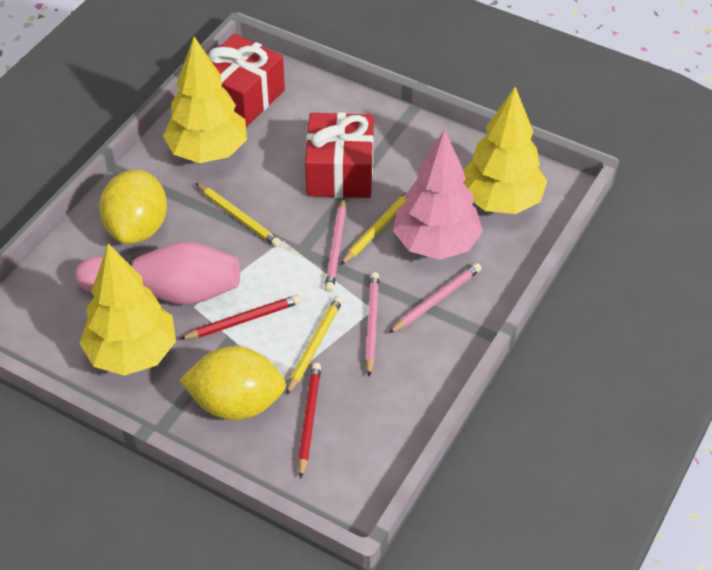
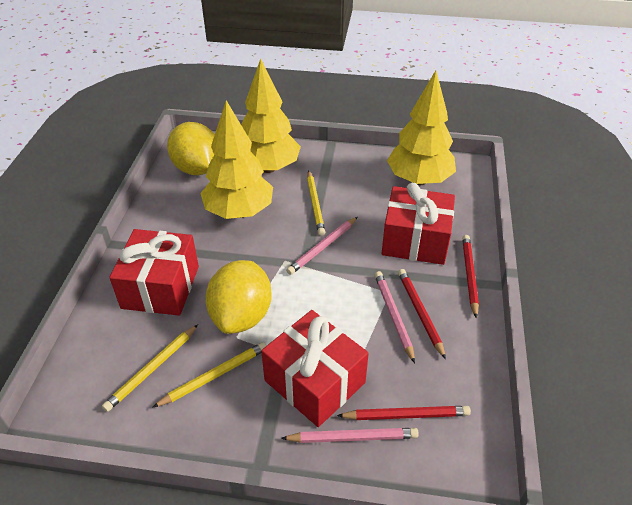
pink bowling pin: [75,242,240,305] = 1 -> none = 0
pink tree: [393,130,483,260] = 1 -> none = 0
red gift: [208,34,285,127] [305,112,374,198] = 2 -> [109,229,199,316] [261,310,369,427] [382,183,455,265] = 3
red pencil: [180,295,301,339] [298,363,321,479] = 2 -> [337,406,471,420] [398,269,446,359] [462,235,479,318] = 3

